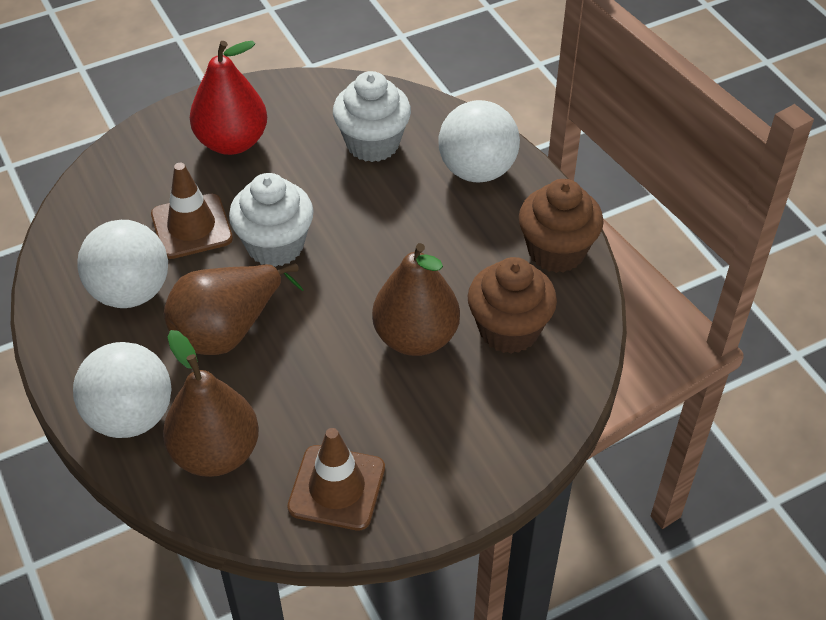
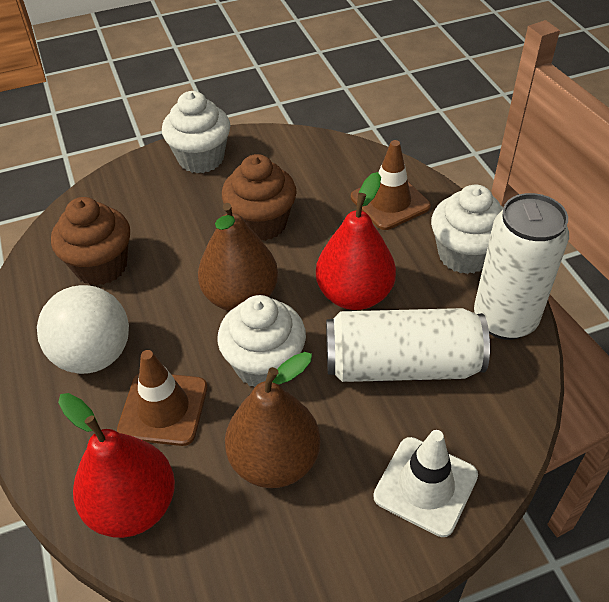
brown pear: [163,330,259,477] [164,264,304,355] [372,243,460,356] = 3 -> [198,203,278,311] [225,352,321,488] = 2
red pear: [190,41,267,155] = 1 -> [58,393,175,538] [316,172,396,310] = 2
white ball: [73,342,171,438] [77,220,168,308] [439,100,520,183] = 3 -> [37,285,129,374] = 1
white can: none = 0 -> [326,308,490,382] [474,193,569,340] = 2
white cupcake: [229,173,314,267] [333,71,411,162] = 2 -> [162,91,230,173] [217,295,306,387] [431,184,503,274] = 3
white traffic cone: none = 0 -> [373,430,478,537] = 1

